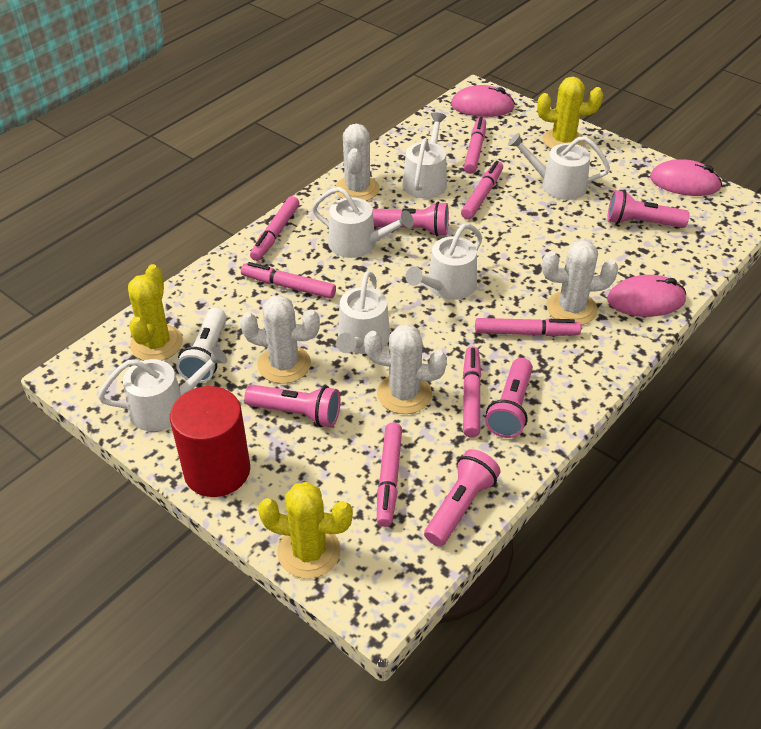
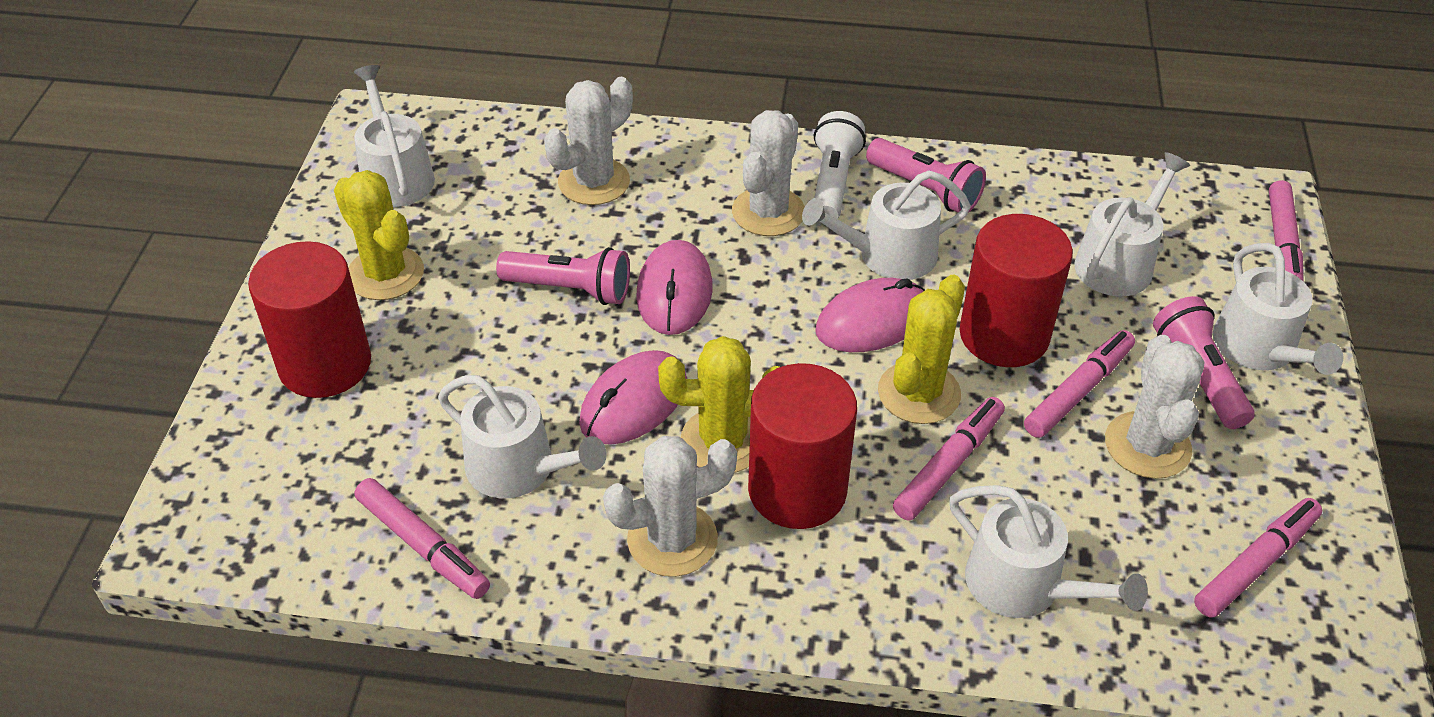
pink flashlight: [244,385,340,427] [372,202,449,236] [424,449,501,546] [485,358,533,438] [607,190,690,228] = 5 -> [496,247,630,305] [866,138,986,213] [1153,296,1255,429] = 3
pink marker: [241,262,336,299] [250,196,299,261] [377,423,402,527] [461,161,503,220] [463,346,481,438] [464,117,486,174] [475,318,581,336] = 7 -> [355,478,490,599] [893,397,1005,521] [1024,330,1135,438] [1194,498,1322,618] [1269,180,1304,282] = 5
red cylinder: [170,386,250,497] = 1 -> [248,241,371,398] [748,363,857,529] [959,214,1073,367] = 3

